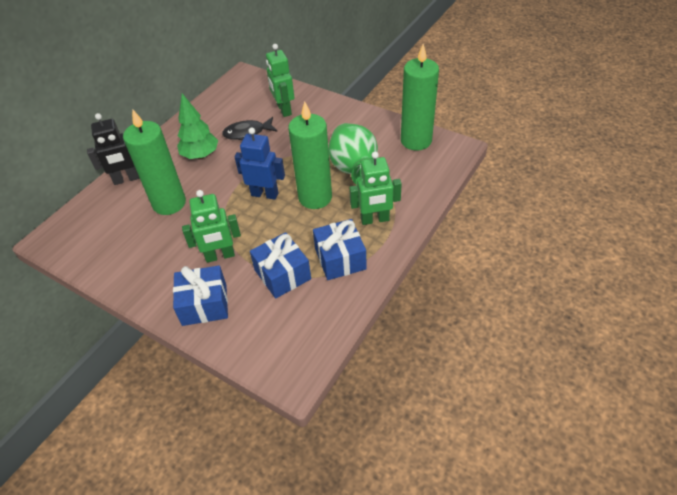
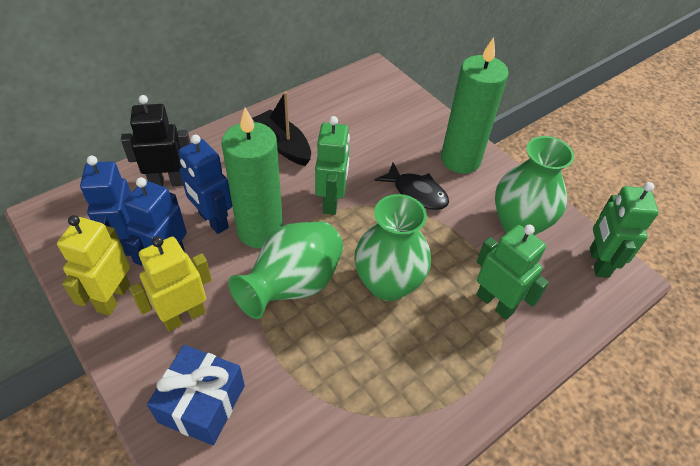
black boat: none = 0 -> [252,91,311,166] = 1
blue gift: [173,265,228,326] [250,232,311,299] [313,219,367,280] = 3 -> [147,345,245,445] = 1
blue robot: [234,127,285,200] = 1 -> [80,156,131,256] [124,177,187,266] [179,135,232,234] = 3
green candle: [123,109,186,215] [288,101,332,209] [401,44,439,150] = 3 -> [222,107,283,248] [441,37,509,174] = 2
green tree: [177,94,218,159] = 1 -> none = 0
green vase: [328,123,378,185] = 1 -> [228,221,343,319] [354,194,431,301] [495,136,574,235] = 3
yellow robot: none = 0 -> [57,215,130,316] [129,236,212,331] = 2

